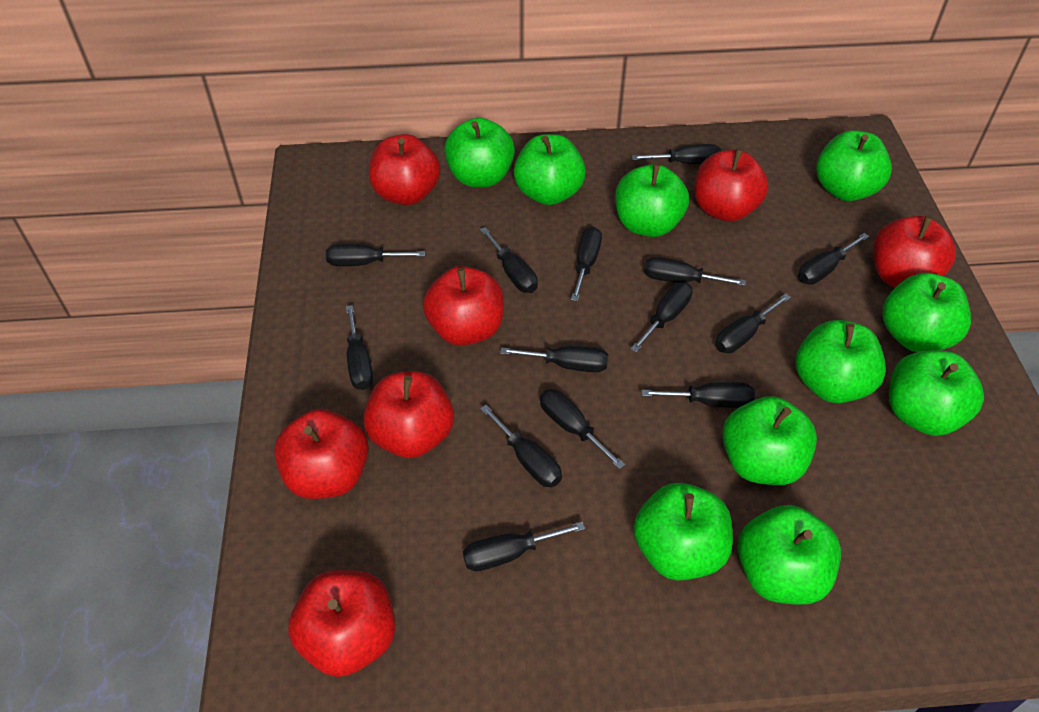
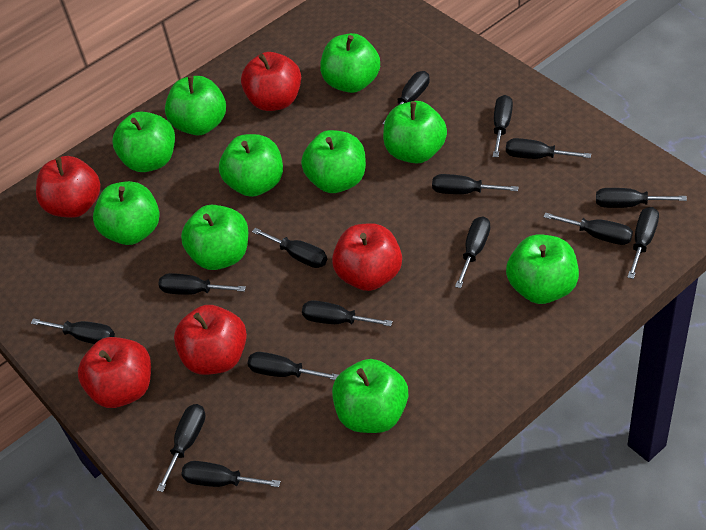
black screwdriver: [326,244,425,266] [346,305,373,390] [463,522,585,571] [480,227,538,293] [480,405,562,487] [500,346,608,372] [540,389,625,469] [571,227,602,301] [631,282,693,352] [632,144,721,164] [642,382,755,408] [644,257,746,286] [715,293,791,353] [798,233,869,284] = 14 -> [31,318,115,344] [157,404,206,492] [158,273,246,295] [181,461,281,487] [247,352,338,380] [252,228,327,268] [302,300,393,326] [382,71,430,125] [432,174,518,194] [455,216,490,288] [493,95,513,157] [506,138,591,159] [544,213,633,245] [596,188,687,208] [627,207,659,279] = 15
red apple: [274,409,369,499] [288,570,395,677] [363,371,454,458] [369,134,441,205] [423,266,504,346] [694,148,769,222] [873,216,956,287] = 7 -> [36,156,101,218] [78,337,151,408] [174,305,247,375] [241,52,301,111] [332,223,402,291] = 5

